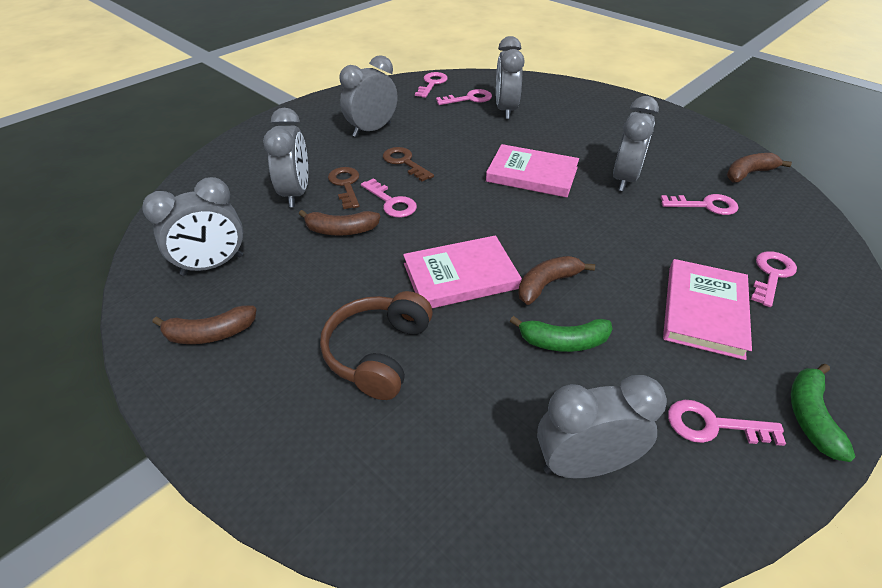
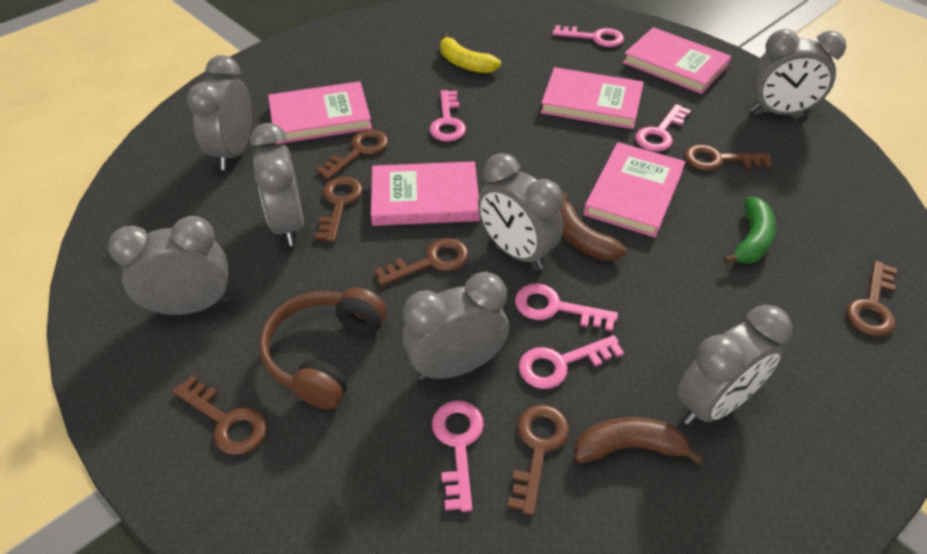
brown banana: [152,305,256,344] [299,210,380,236] [518,256,595,305] [727,153,792,182] = 4 -> [560,193,626,261] [574,417,704,465] = 2
brown key: [328,167,359,209] [383,147,434,181] = 2 -> [173,375,267,455] [315,176,363,242] [316,129,388,180] [374,238,469,286] [508,405,569,515] [684,144,772,171] [846,261,897,336] = 7
green banana: [510,316,612,352] [791,364,856,462] = 2 -> [723,197,776,264] = 1
grey clock: [142,177,243,276] [263,108,308,207] [340,55,398,137] [496,36,524,119] [537,375,667,478] [613,96,659,191] = 6 -> [108,216,230,315] [187,55,252,170] [250,123,304,246] [403,272,509,380] [478,153,564,269] [677,305,792,425] [750,29,846,115] = 7
pink book: [403,235,522,308] [486,144,579,198] [663,259,752,360] = 3 -> [268,81,372,144] [371,161,480,226] [540,67,644,129] [584,142,685,238] [623,27,731,94] = 5
yellow banana: none = 0 -> [440,33,501,73] = 1

